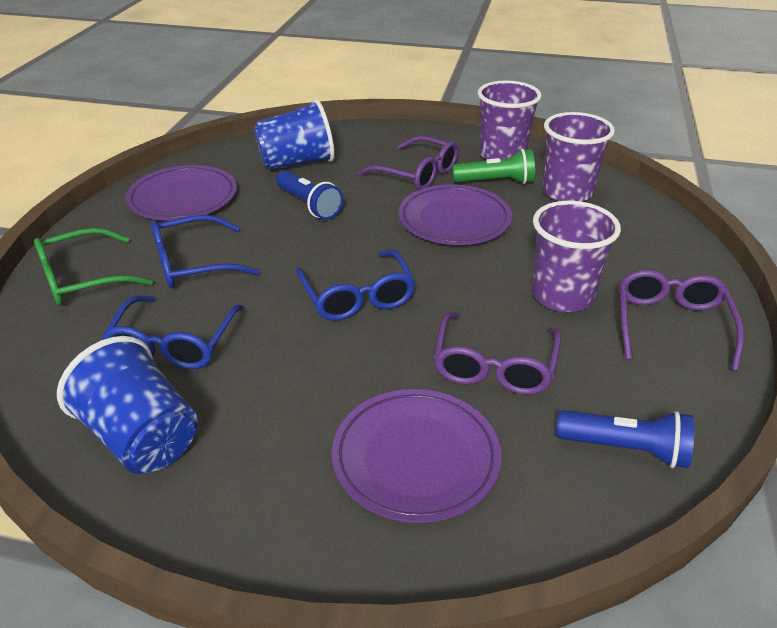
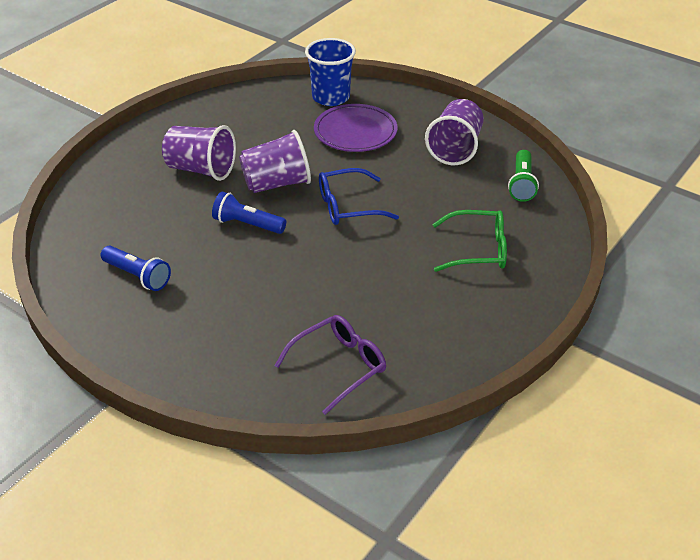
blue cup: [57,336,198,474] [254,99,335,170] = 2 -> [305,38,356,106] = 1
blue glasses: [101,295,244,369] [151,215,260,288] [296,249,416,321] = 3 -> [319,168,399,225] = 1
purple glasses: [357,136,458,190] [433,312,561,395] [619,270,744,371] = 3 -> [274,315,386,415] = 1
purple plate: [126,165,237,220] [332,389,502,523] [398,184,512,245] = 3 -> [314,104,397,152] = 1

